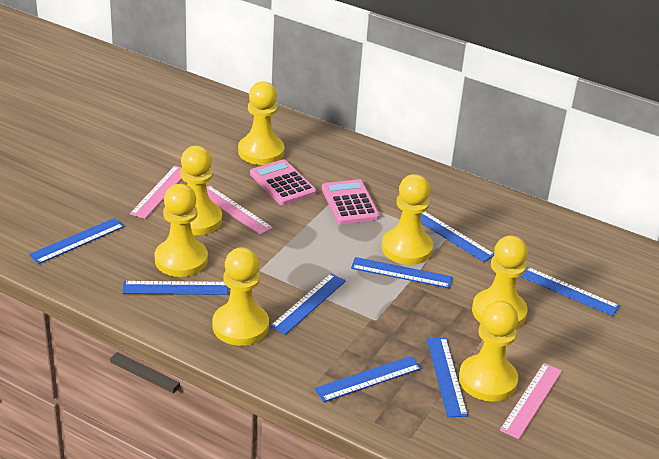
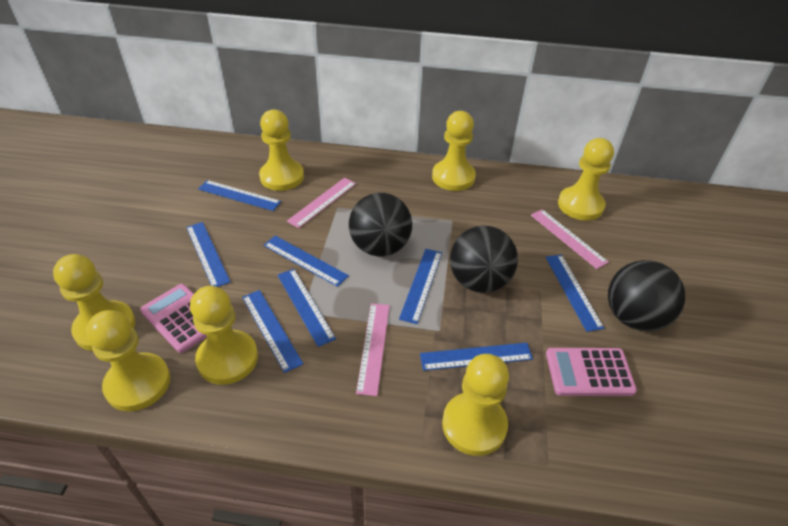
black ball: none = 0 -> [349,193,412,256] [450,225,518,293] [608,260,685,331] = 3

